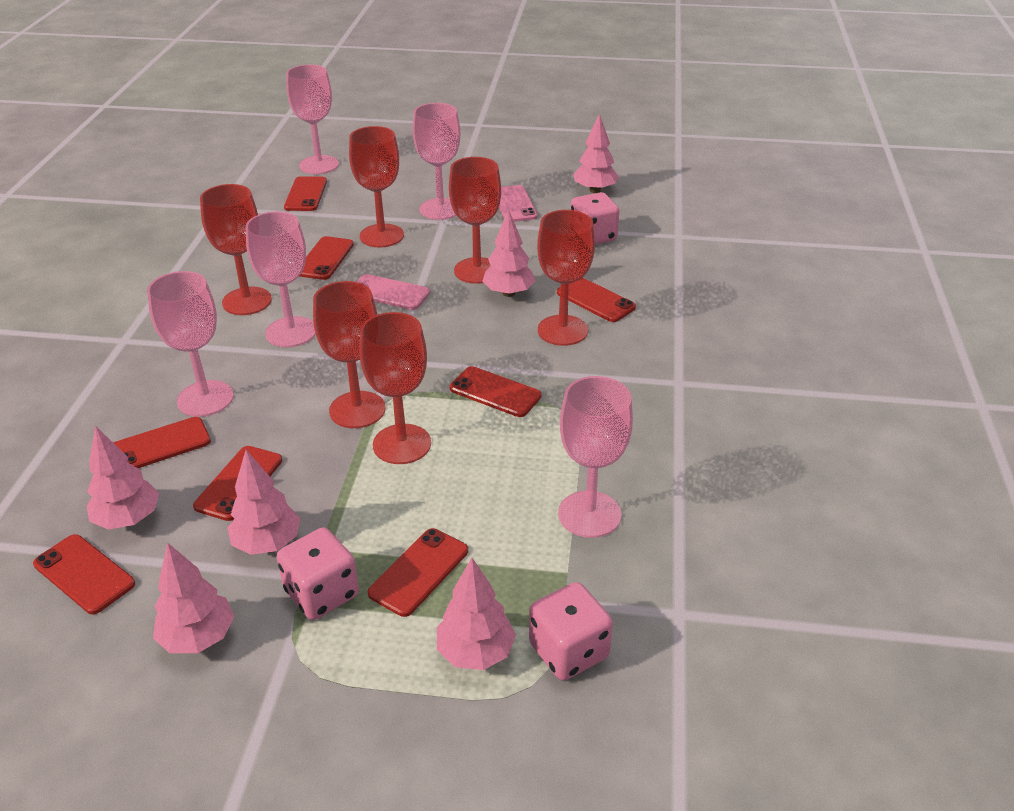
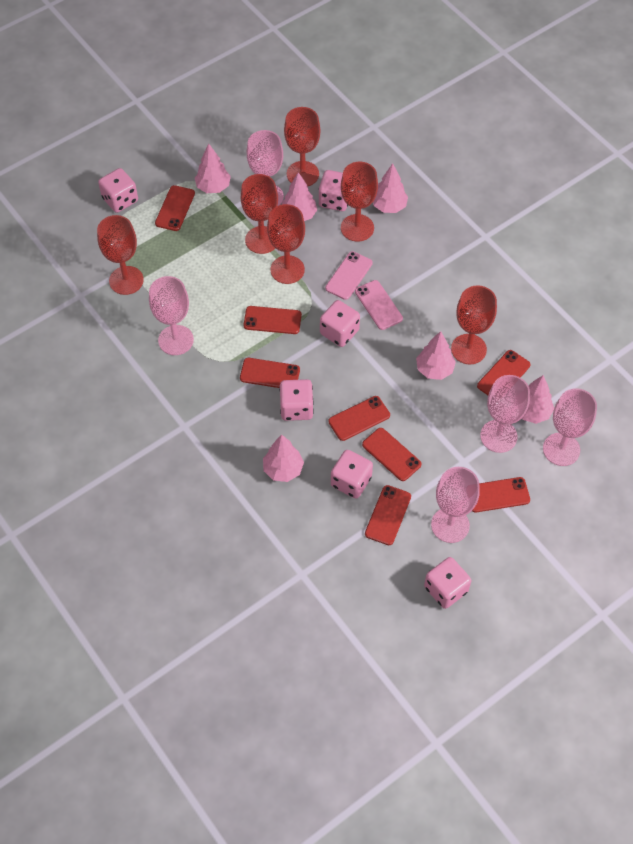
pink dice: [276,527,359,620] [529,582,613,680] [571,192,619,244] = 3 -> [98,168,138,213] [279,379,314,421] [318,170,348,211] [320,300,360,347] [331,450,373,499] [424,557,471,609] = 6

